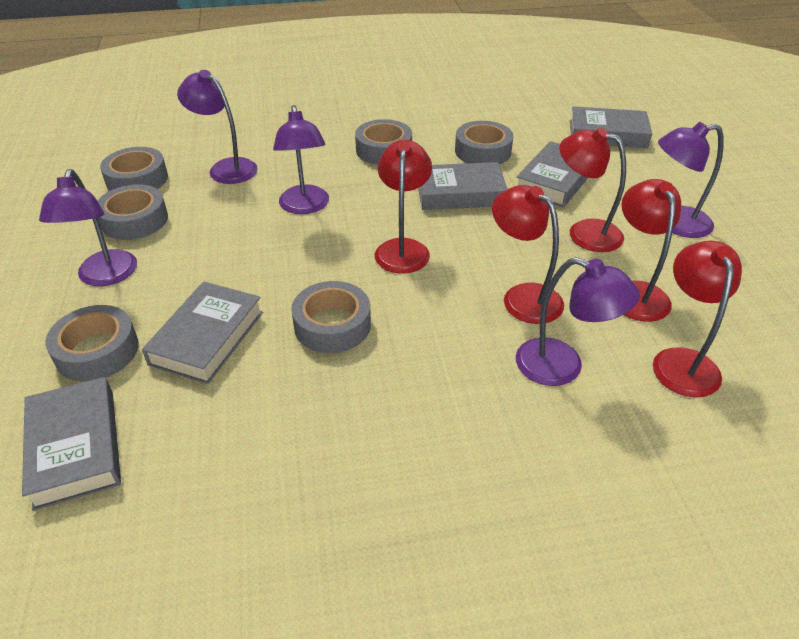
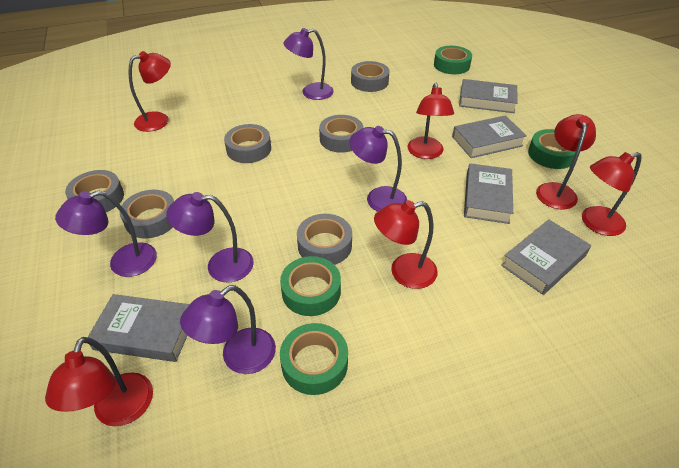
green tape: none = 0 -> [280,256,341,316] [280,323,348,395] [434,46,472,74] [528,129,575,169] = 4
red lamp: [375,140,432,274] [492,185,564,324] [559,128,626,252] [622,179,681,322] [653,241,742,398] = 5 -> [45,337,153,427] [128,51,171,132] [374,200,438,289] [408,83,454,159] [536,114,596,210] [582,152,641,236] = 6

